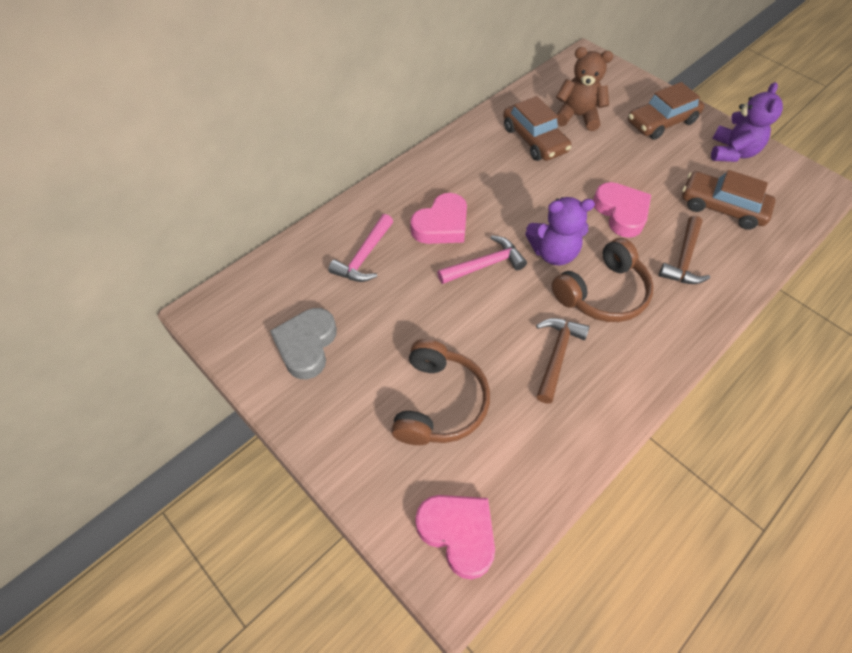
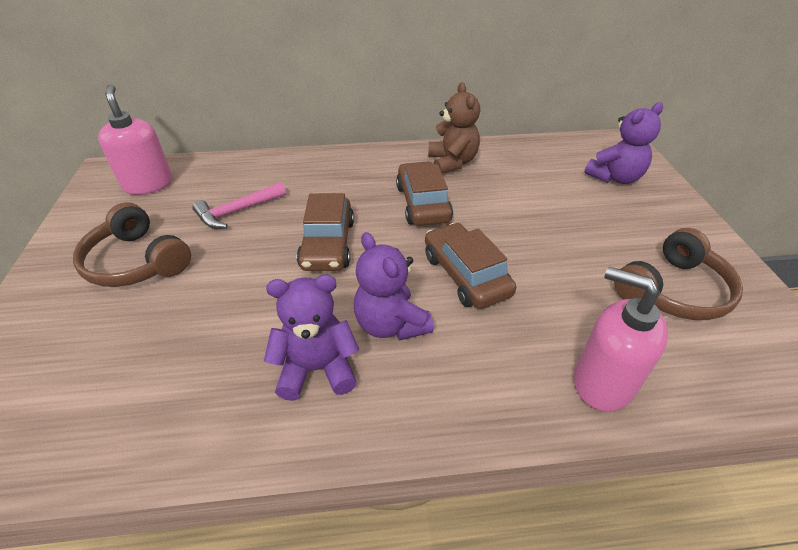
brown hammer: [536,318,589,404] [659,216,710,284] = 2 -> none = 0
grey heart: [270,308,337,379] = 1 -> none = 0
pink hammer: [328,214,393,282] [437,235,527,284] = 2 -> [192,182,286,229] = 1
pink heart: [410,193,467,244] [416,495,495,579] [593,182,651,238] = 3 -> none = 0
pink soap dispenser: none = 0 -> [98,84,173,195] [574,267,668,412] = 2
purple teddy bear: [525,197,595,265] [711,82,783,162] = 2 -> [264,275,359,401] [354,232,434,341] [584,102,663,184] = 3

